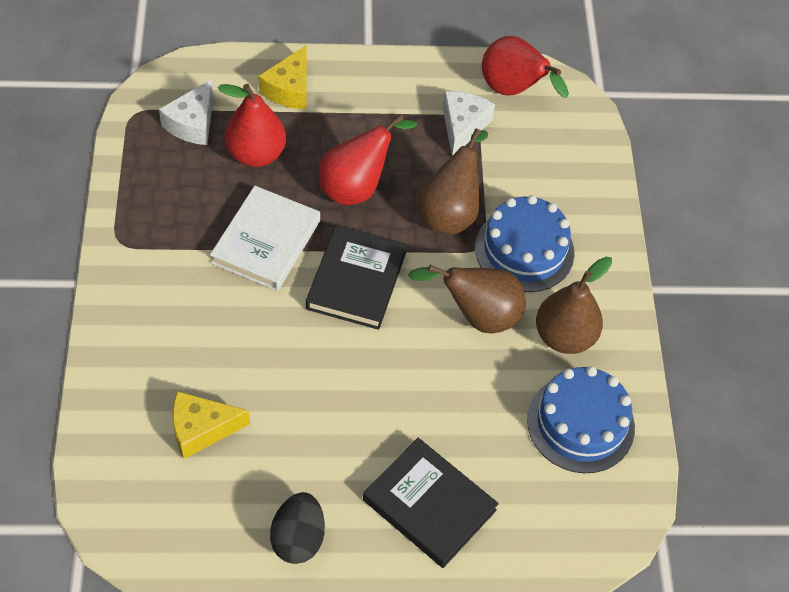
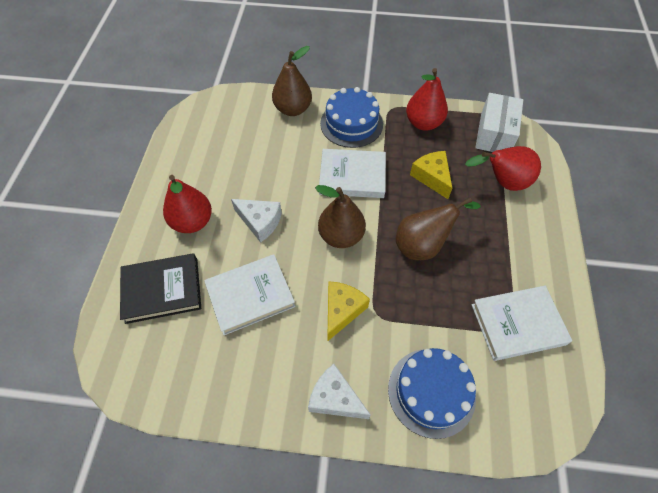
black book: [306,225,407,330] [363,438,499,568] = 2 -> [120,253,201,324] = 1
black egg: [270,492,325,564] = 1 -> none = 0
white book: [210,186,320,291] = 1 -> [204,254,296,335] [319,149,386,198] [472,286,572,361] = 3
white box: none = 0 -> [475,93,523,152] = 1

